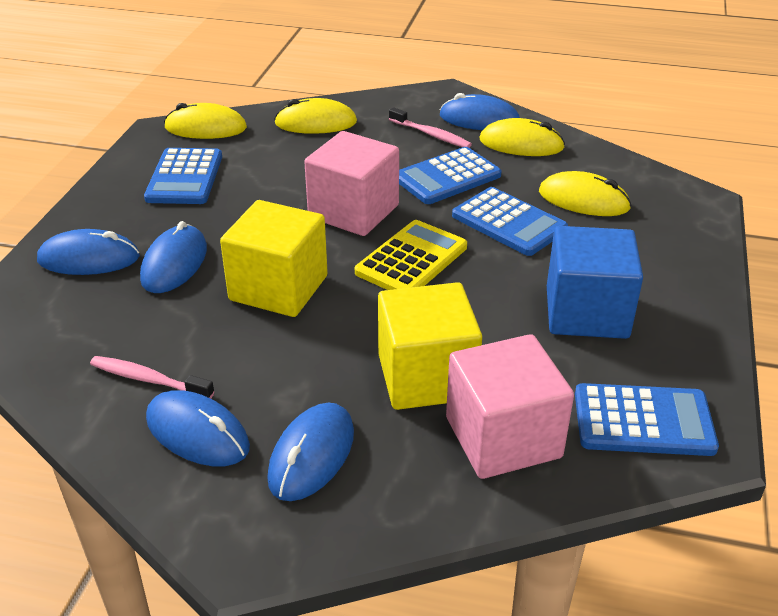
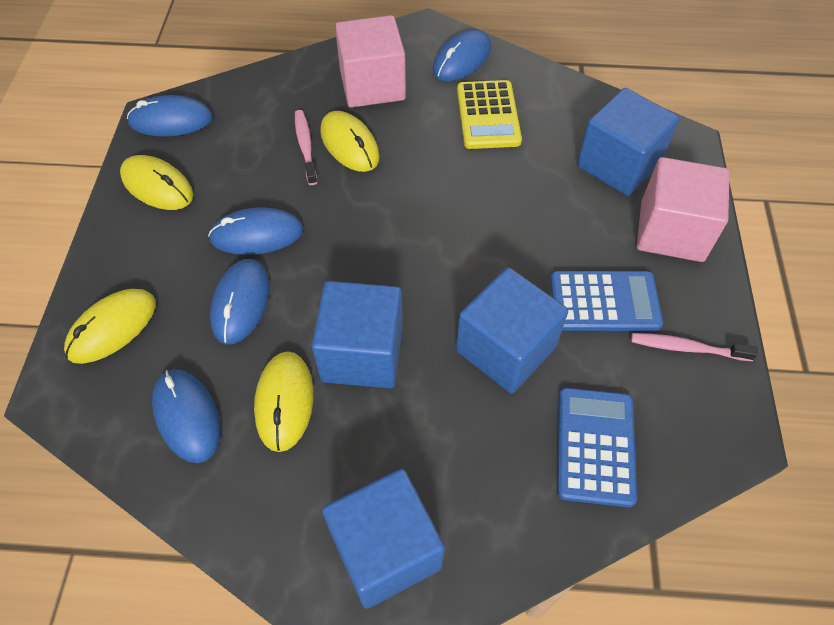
blue calculator: [144,148,222,204] [399,147,502,204] [452,187,568,256] [575,383,719,456] = 4 -> [550,271,663,331] [557,388,637,507] = 2
blue cube: [547,226,643,339] = 1 -> [312,281,403,389] [322,469,445,609] [456,267,568,393] [577,88,679,196] = 4
yellow cube: [220,200,328,317] [378,282,482,410] = 2 -> none = 0

